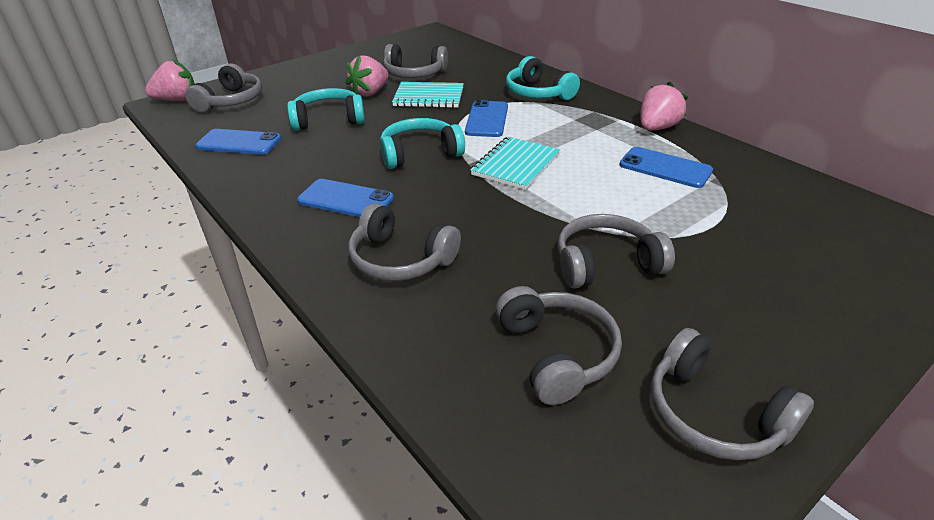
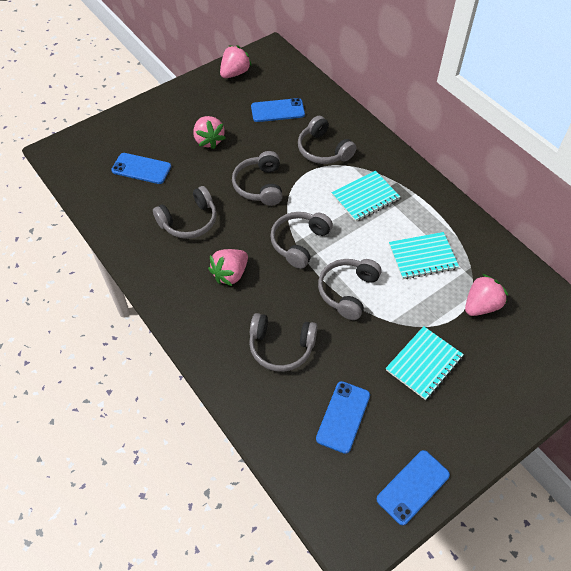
pink strawberry: [145,59,195,101] [346,55,389,97] [640,82,688,131] = 3 -> [193,116,226,149] [208,249,248,286] [220,45,252,78] [465,274,509,316] = 4
turquoise headphones: [287,88,365,131] [380,118,465,169] [506,56,580,100] = 3 -> none = 0
turquoise notebook: [392,82,464,108] [470,137,560,190] = 2 -> [332,171,400,222] [386,326,464,400] [389,232,459,279] = 3

